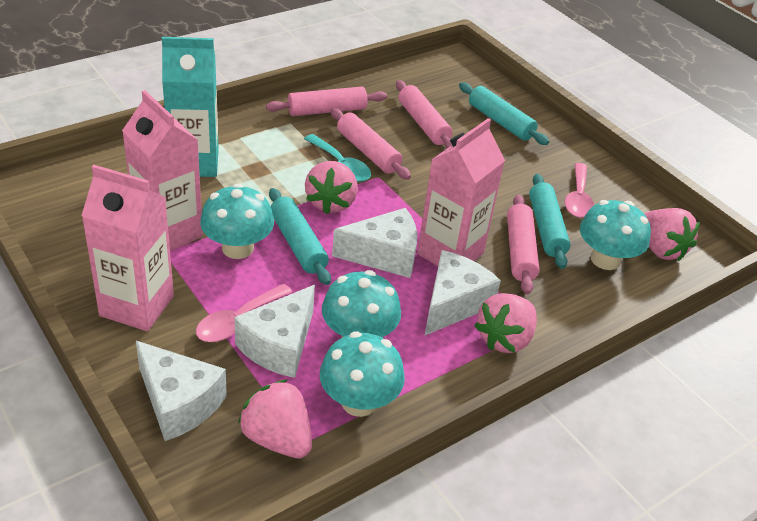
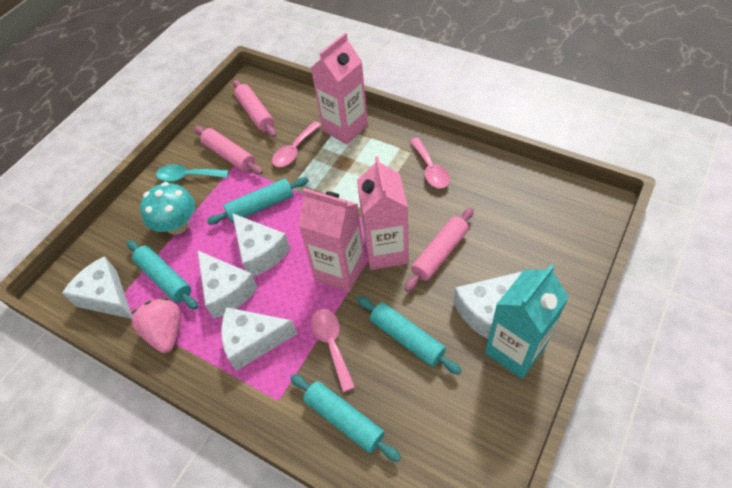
pink rolling pin: [266,87,387,116] [331,108,411,180] [396,80,453,149] [507,194,539,294] = 4 -> [194,126,263,175] [233,80,276,137] [404,208,474,292] = 3
pink spoon: [196,284,292,342] [565,163,594,218] = 2 -> [272,121,321,167] [311,309,355,392] [410,138,450,189] = 3
pink strawberry: [238,380,312,458] [305,161,358,214] [474,293,537,353] [644,208,700,261] = 4 -> [131,298,181,353] = 1
turquoise mushroom: [200,184,274,259] [320,331,405,417] [322,270,401,338] [580,200,651,270] = 4 -> [140,182,195,235] = 1
turquoise rolling pin: [269,188,331,285] [459,82,549,145] [529,174,571,269] = 3 -> [127,240,198,310] [207,177,309,225] [290,374,401,462] [357,296,462,375] = 4
white cheese: [136,341,227,441] [235,285,315,378] [332,208,417,278] [425,250,501,335] = 4 -> [62,256,133,319] [197,250,258,319] [221,307,297,371] [232,213,290,276] [454,272,522,339] = 5

